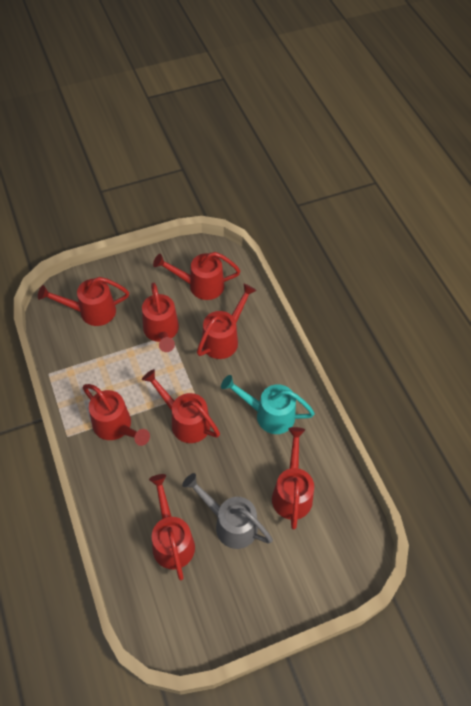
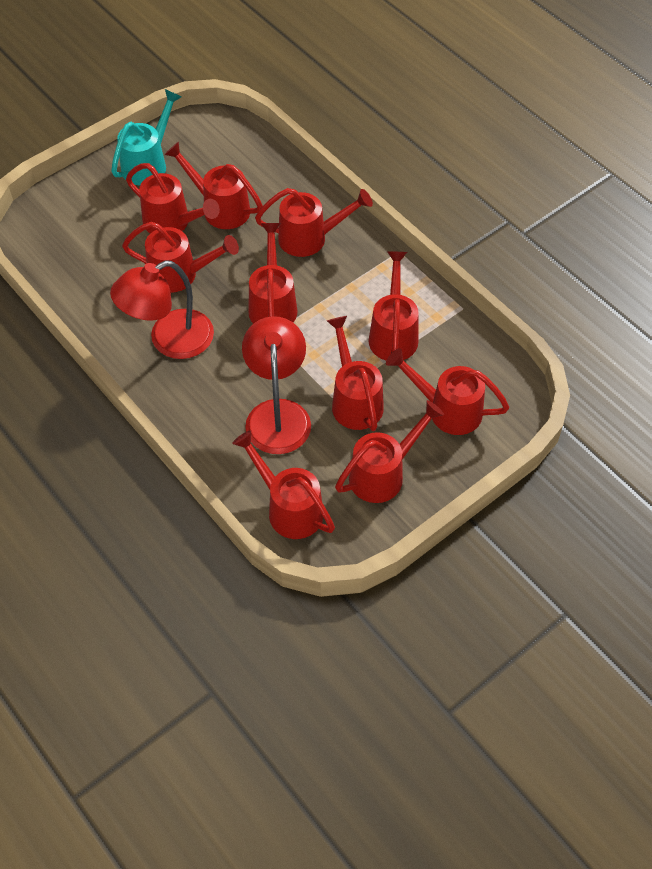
grey watering can: [182,473,273,549] = 1 -> none = 0
red lamp: none = 0 -> [110,261,214,359] [242,316,311,454] = 2
red watering can: [38,277,129,326] [83,384,150,446] [142,283,179,352] [142,369,220,443] [149,474,195,580] [153,252,241,300] [197,283,257,359] [272,427,314,530] = 8 -> [122,222,239,293] [126,163,220,233] [164,142,263,229] [232,430,335,539] [248,223,298,324] [255,188,373,257] [327,316,384,431] [335,400,444,503] [368,251,419,360] [386,348,509,435] = 10

